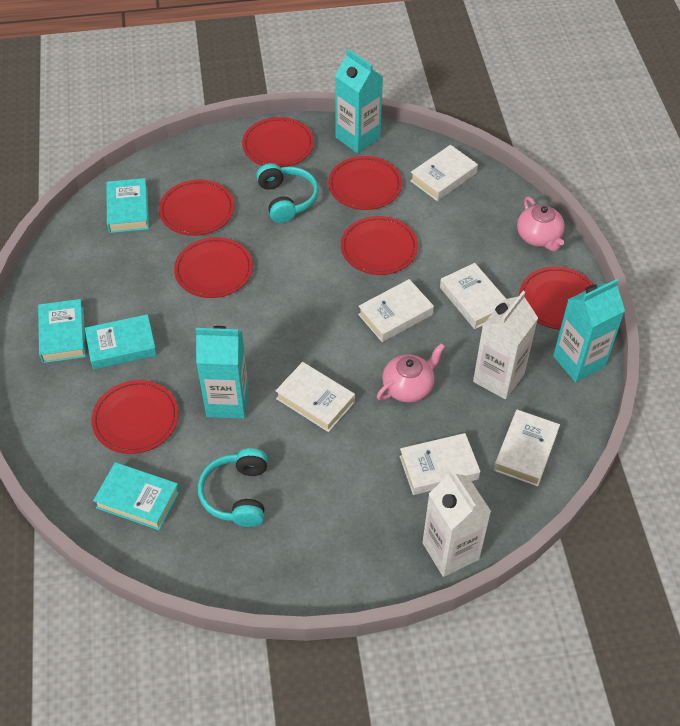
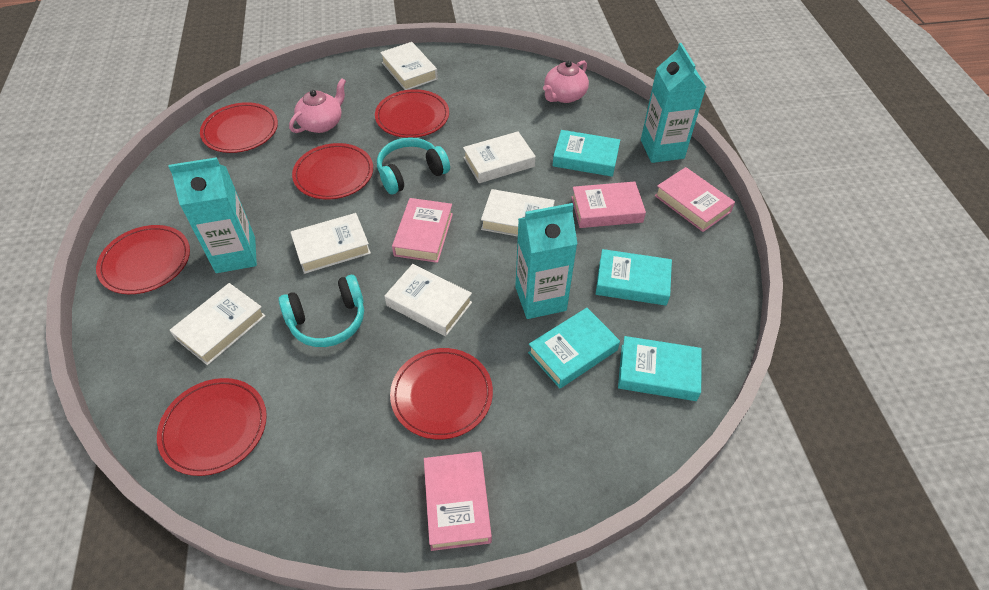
pink book: none = 0 -> [392,198,453,263] [424,452,492,551] [571,182,646,228] [655,167,735,232] = 4
red plate: [91,380,179,454] [159,180,235,236] [174,237,253,298] [242,117,314,168] [328,156,402,210] [341,216,418,275] [519,266,594,330] = 7 -> [96,225,190,294] [157,378,267,476] [200,102,278,153] [292,143,373,199] [375,89,449,138] [390,348,493,440] = 6
white carton: [422,469,491,577] [473,291,538,399] = 2 -> none = 0

